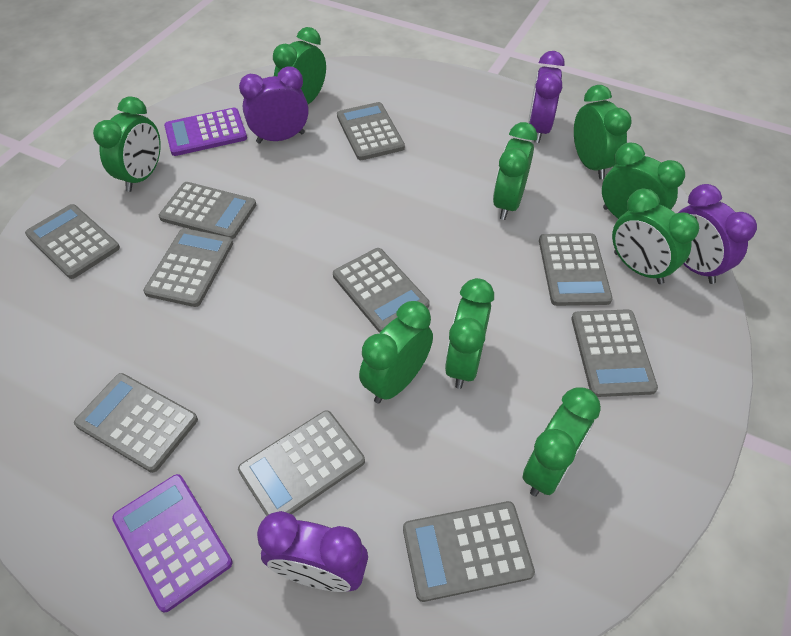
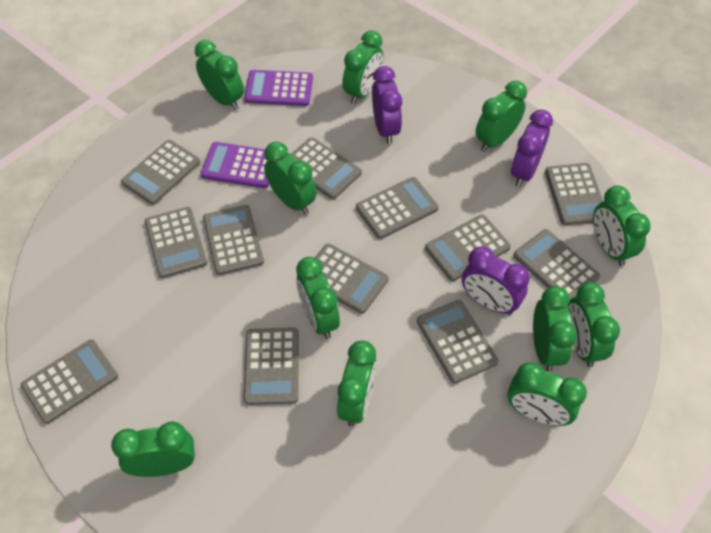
green clock: [93,97,161,192] [273,27,326,104] [359,301,433,404] [445,278,494,389] [493,122,537,220] [522,387,601,496] [574,85,632,179] [602,143,685,219] [612,189,699,284] = 9 -> [111,421,195,477] [195,40,244,110] [264,142,317,215] [296,257,340,339] [337,340,377,427] [342,30,384,104] [476,81,527,152] [508,362,587,426] [533,286,577,372] [567,282,620,367] [593,185,651,266] = 11
grey calculator: [25,204,120,279] [74,373,198,473] [143,228,233,307] [159,182,256,239] [238,410,365,516] [333,248,430,333] [337,102,405,160] [403,501,535,602] [539,233,613,306] [571,309,658,397] = 10 -> [21,339,118,424] [121,140,200,205] [145,207,207,278] [203,205,264,275] [243,328,299,405] [291,137,362,199] [315,243,388,314] [356,177,439,239] [417,300,499,384] [425,215,511,281] [513,229,600,300] [545,163,603,225] = 12
purple clock: [239,66,309,144] [257,511,368,592] [528,51,565,143] [678,184,757,284] = 4 -> [372,66,402,144] [462,246,530,315] [511,109,553,187] = 3

